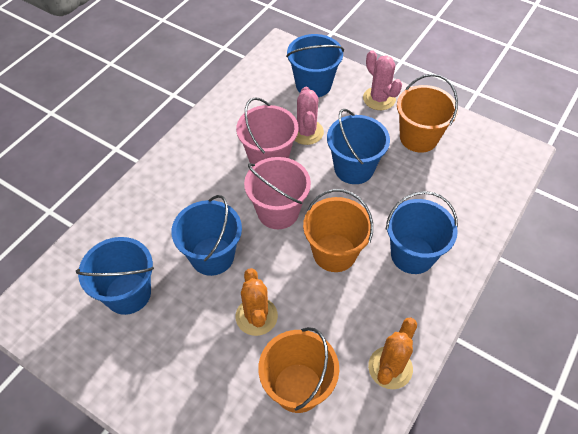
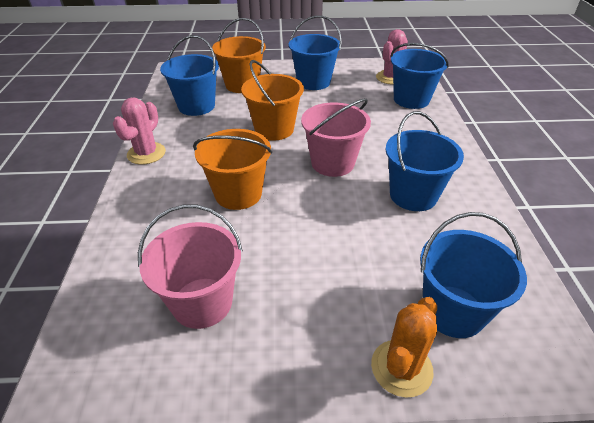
orange cactus: [236,268,278,336] [368,318,417,389] = 2 -> [371,297,437,398] = 1

